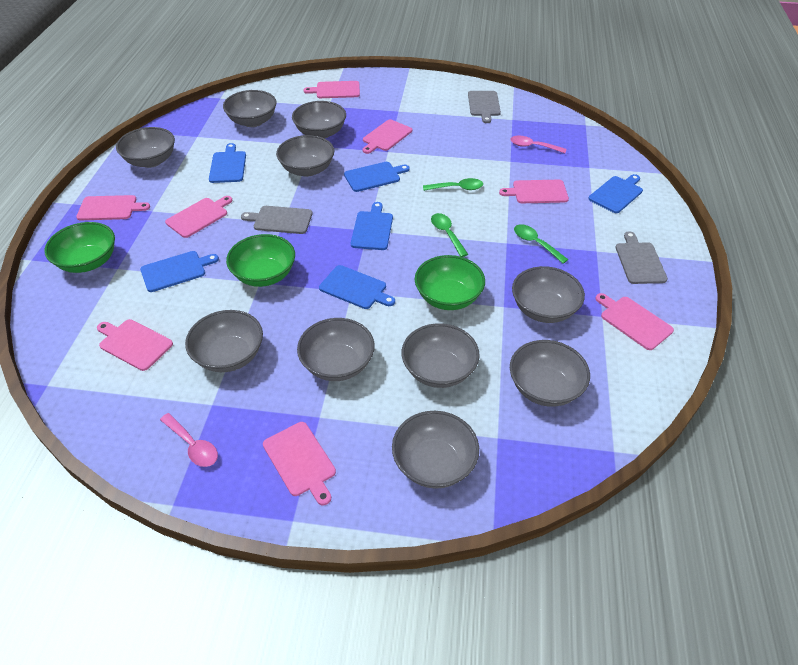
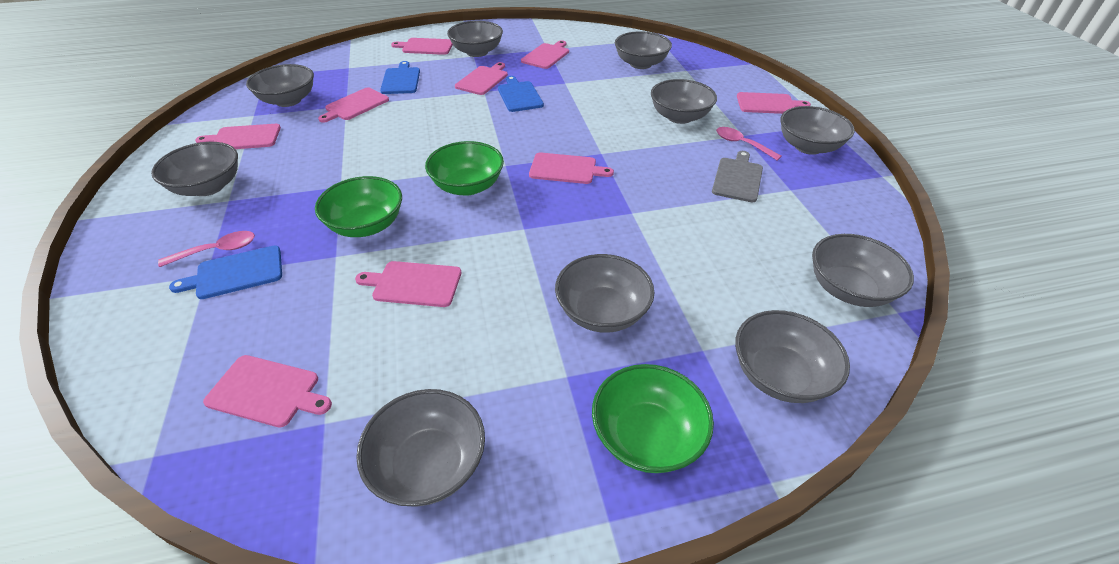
blue cutting board: [140,251,219,292] [209,143,246,183] [319,265,395,309] [344,162,410,192] [351,202,393,250] [588,174,643,213] = 6 -> [169,245,282,299] [380,61,420,94] [498,76,544,112] = 3
green spoon: [423,178,483,191] [431,213,468,257] [514,224,568,264] = 3 -> none = 0
grey cutting board: [241,206,312,234] [468,91,501,123] [616,231,668,284] = 3 -> [712,151,763,202] = 1
pink cutting board: [76,195,150,220] [97,319,173,371] [165,196,232,238] [263,422,336,505] [304,81,360,98] [363,119,412,154] [499,180,569,203] [595,293,674,350] = 8 -> [195,124,281,149] [203,355,332,428] [318,87,389,123] [355,261,461,307] [391,38,453,55] [455,62,508,95] [521,40,569,69] [529,153,614,184] [737,92,811,114] = 9

